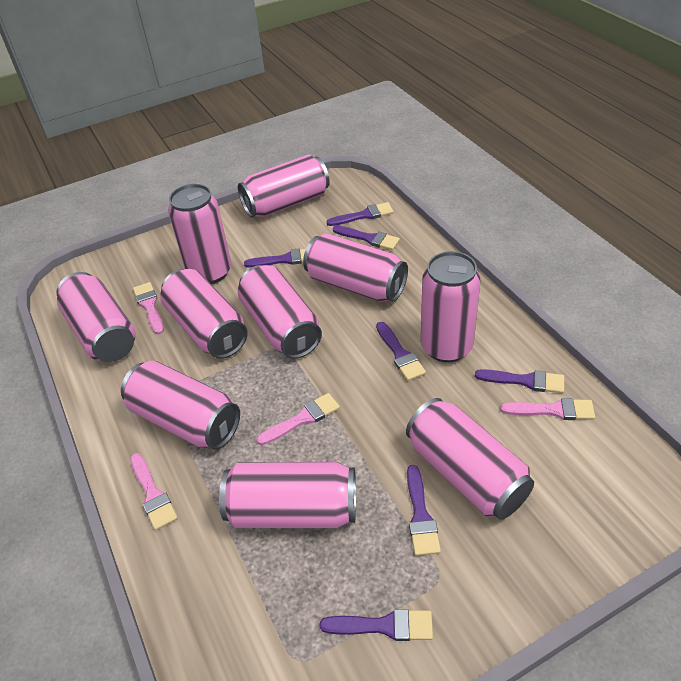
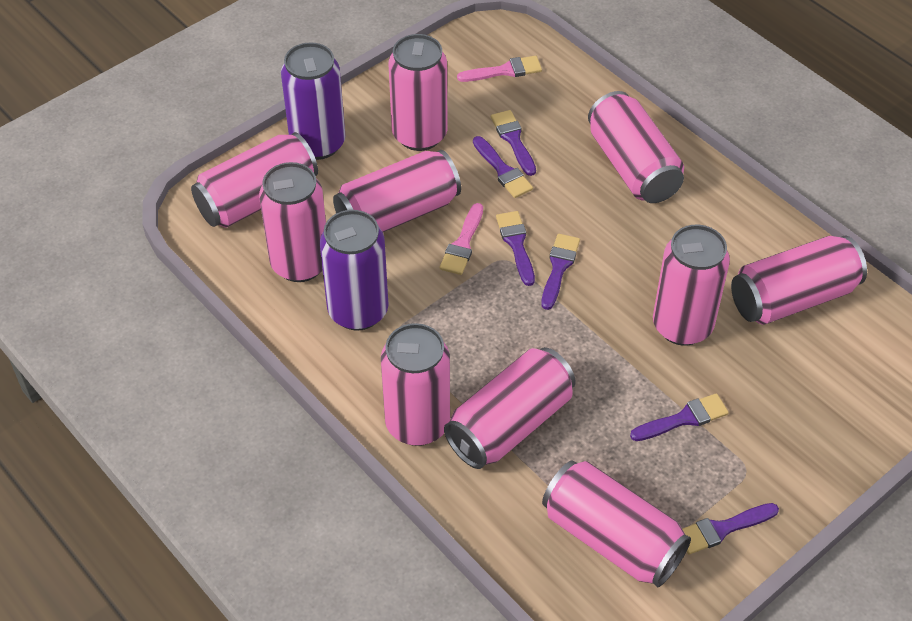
pink brush: [130,453,178,530] [133,282,164,334] [256,393,340,445] [500,398,595,420] = 4 -> [440,203,483,275] [457,56,542,82] = 2
purple brush: [244,248,306,268] [320,609,433,641] [326,202,394,226] [333,225,400,250] [376,322,426,381] [407,465,441,556] [475,369,564,393] = 7 -> [473,136,533,198] [491,110,536,176] [496,211,535,286] [541,234,580,310] [630,393,729,441] [682,503,779,554] = 6
purple can: none = 0 -> [281,42,345,160] [320,210,389,331] = 2

